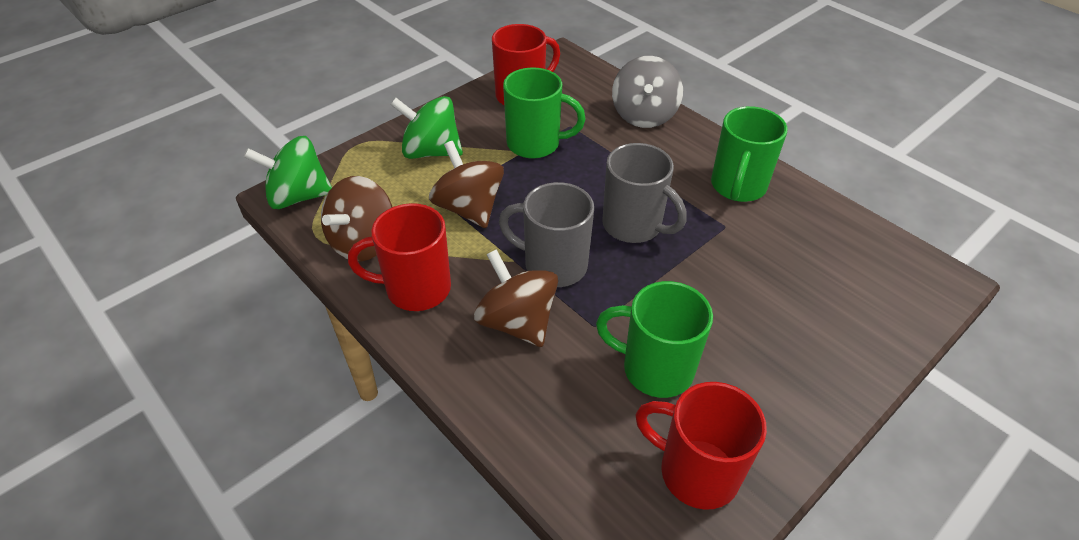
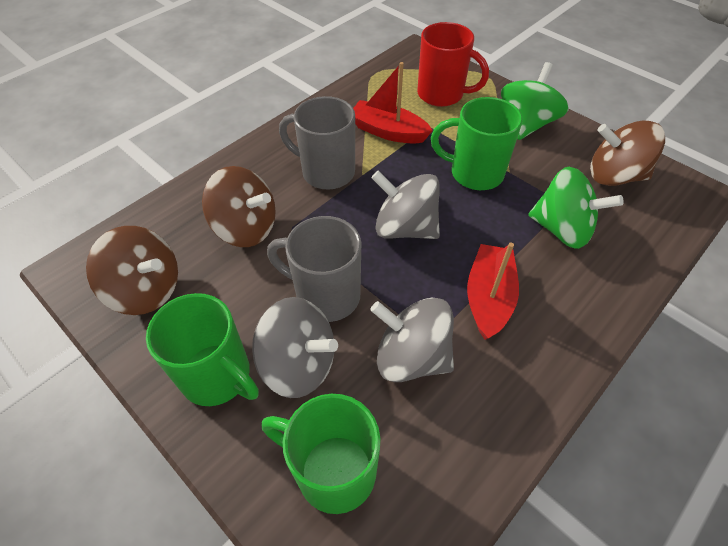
grey spinning top: [612,56,683,128] = 1 -> [252,297,338,398] [370,298,454,382] [371,171,440,239] = 3
red boat: none = 0 -> [353,62,433,143] [467,243,519,340] = 2
red mug: [348,203,451,311] [492,24,560,105] [635,382,767,510] = 3 -> [417,22,489,107] = 1

